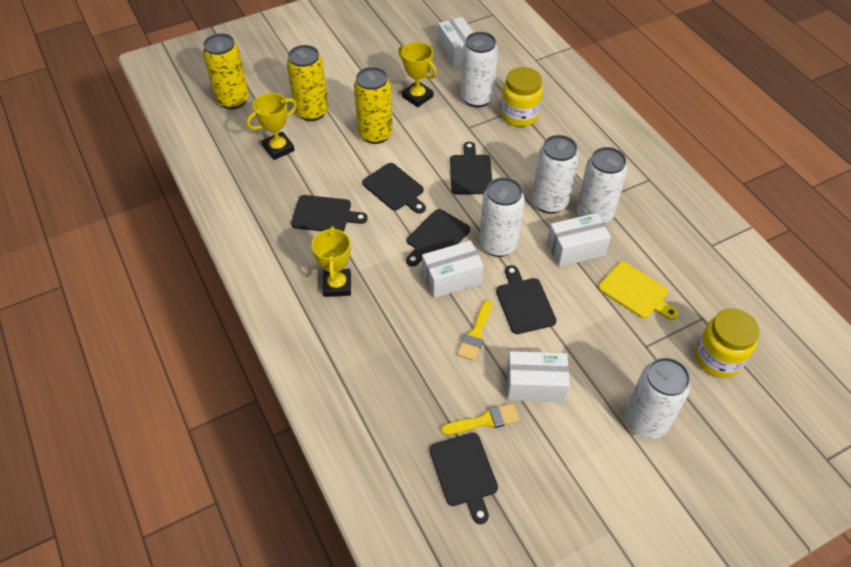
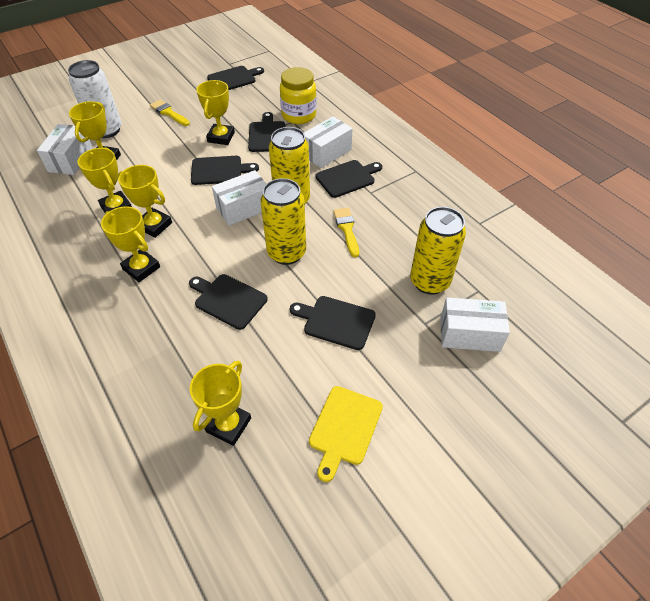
white can: [460,32,498,108] [479,177,525,257] [532,135,579,214] [577,147,627,224] [625,357,691,439] = 5 -> [68,60,122,138] = 1
yellow jar: [501,67,543,127] [695,308,760,378] = 2 -> [280,67,317,124] = 1
yellow trophy: [246,93,297,160] [312,226,351,297] [398,42,437,107] = 3 -> [69,101,121,160] [78,148,132,213] [101,206,160,282] [118,165,172,238] [190,361,251,446] [196,80,235,145] = 6

